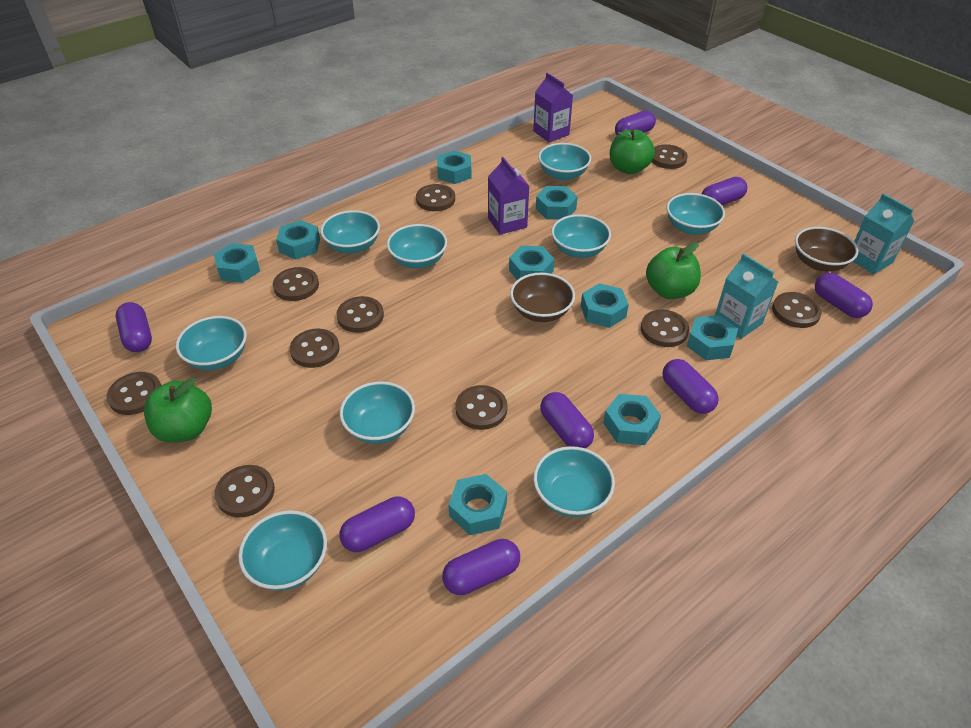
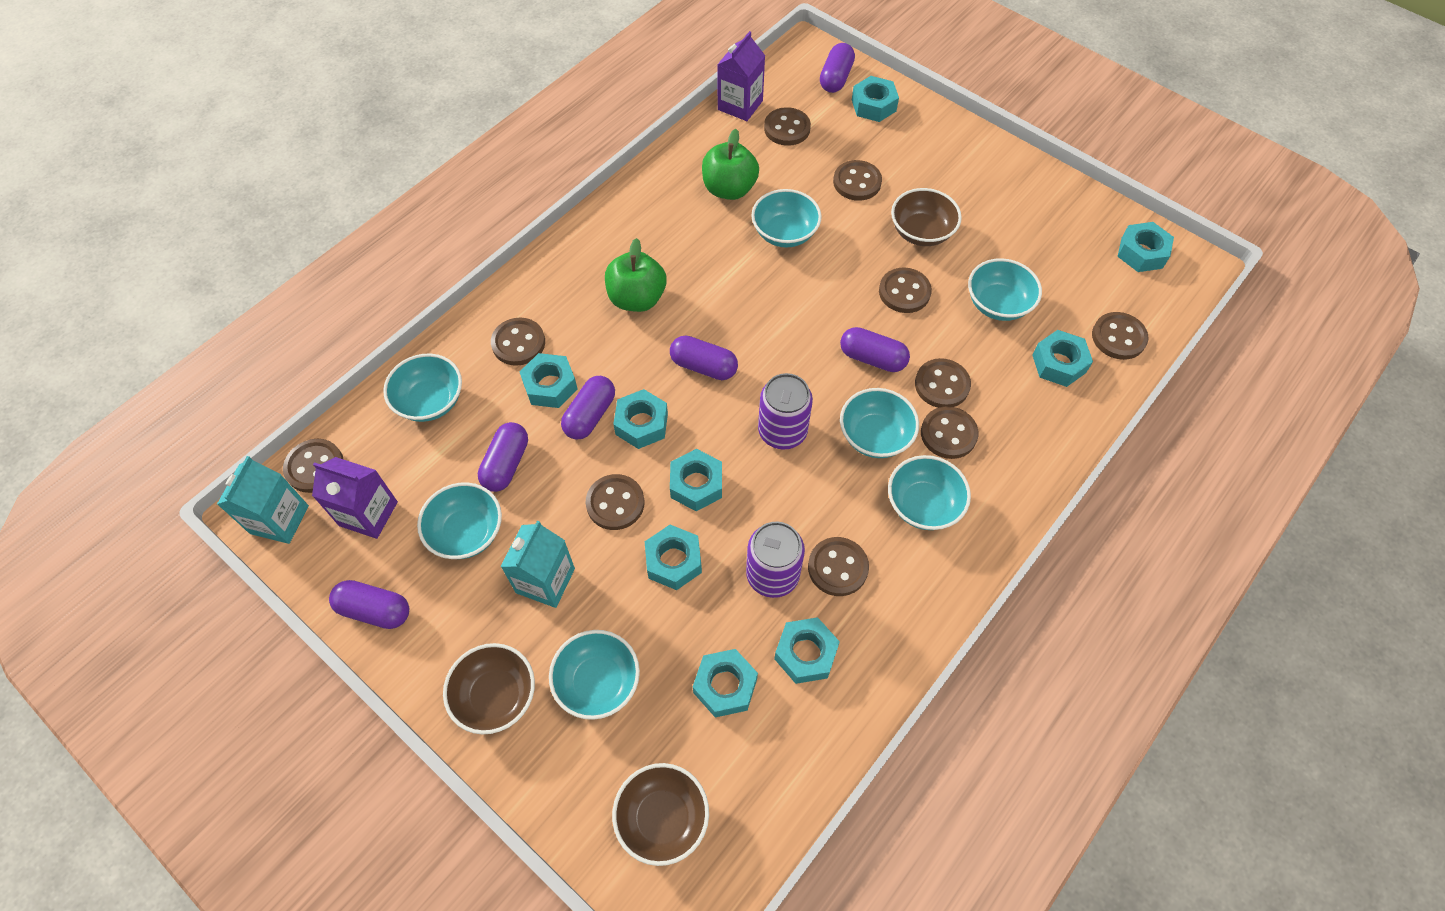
brown bowl: [510,273,575,322] [795,227,858,271] = 2 -> [443,643,535,734] [612,763,709,866] [891,188,962,246] = 3
green apple: [144,378,212,443] [610,129,655,174] [646,242,701,299] = 3 -> [605,238,667,312] [702,129,759,200] = 2
purple can: none = 0 -> [746,522,805,598] [758,373,813,450] = 2
purple capsule: [116,302,152,352] [339,496,415,552] [442,539,520,595] [540,392,594,449] [615,111,656,135] [662,359,719,414] [701,177,747,205] [815,273,873,318] = 8 -> [329,580,409,629] [478,422,528,492] [561,376,615,440] [670,335,738,380] [820,43,855,93] [840,327,910,372] = 6
turquoise bowl: [176,316,247,370] [238,510,327,591] [320,210,380,253] [340,381,415,444] [387,224,447,269] [533,446,615,517] [538,143,591,181] [551,214,611,258] [666,193,725,235] = 9 -> [383,354,462,422] [417,482,502,559] [549,630,640,720] [751,189,822,248] [840,388,919,458] [888,455,971,530] [968,258,1042,321] = 7

